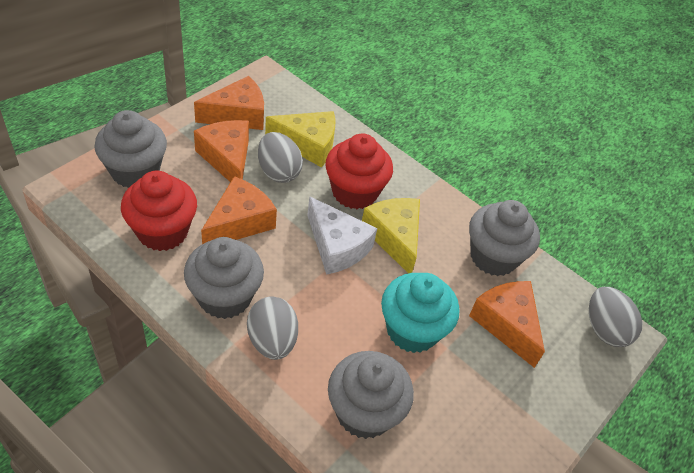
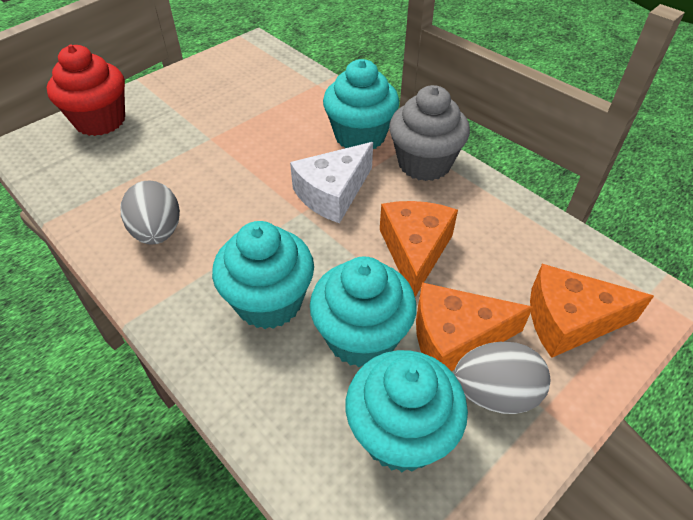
grey cupcake: [94,110,167,188] [184,237,264,319] [328,351,414,439] [469,200,540,276] = 4 -> [389,85,470,181] = 1
grey egg: [247,297,298,360] [258,132,303,183] [589,287,642,347] = 3 -> [121,180,180,245] [454,342,550,414] = 2
orange cheese: [194,76,264,130] [194,120,249,182] [201,176,277,244] [469,281,545,368] = 4 -> [380,201,458,297] [416,282,533,371] [530,264,654,358] = 3
red cupcake: [121,171,197,251] [325,133,393,209] = 2 -> [47,45,125,136] = 1
turquoise cupcake: [381,273,459,353] = 1 -> [212,221,314,329] [310,256,417,367] [323,59,399,149] [346,350,468,472] = 4
yellow cheese: [265,111,335,167] [362,198,420,273] = 2 -> none = 0

